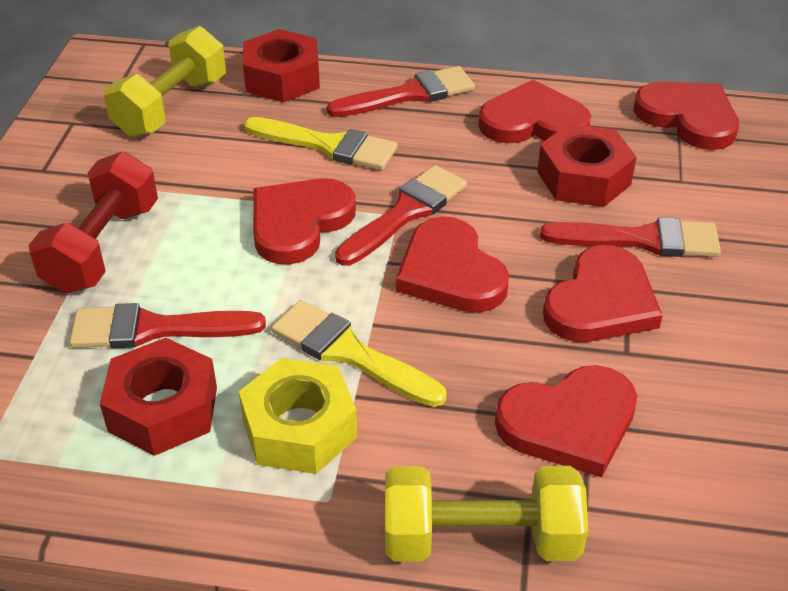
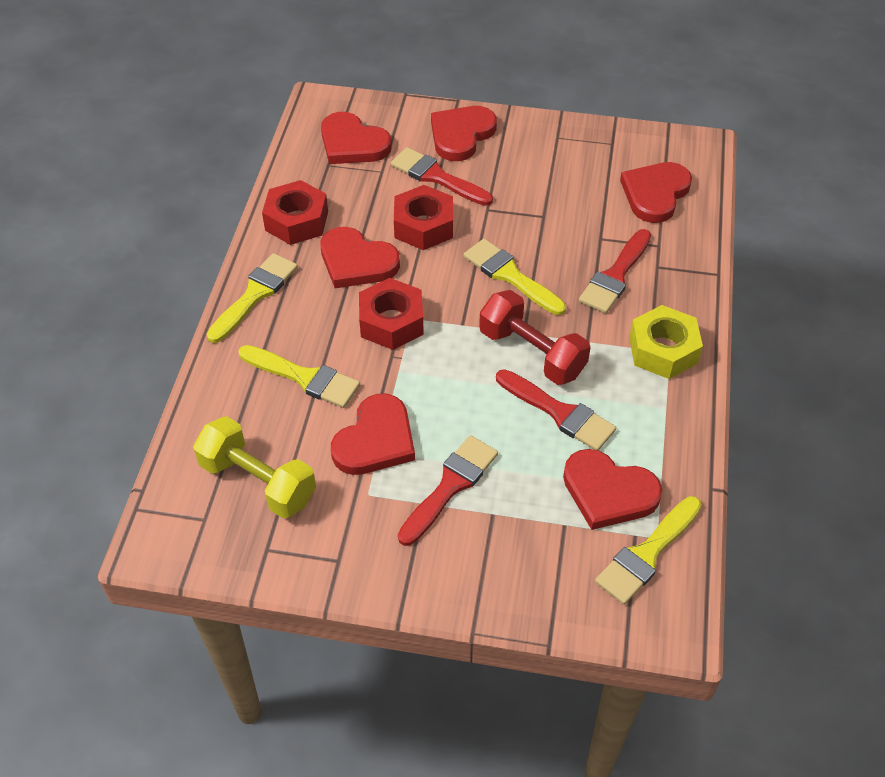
yellow brush: [244,117,398,170] [271,300,447,407] = 2 -> [207,253,298,343] [238,345,360,408] [464,239,566,315] [595,496,702,605] = 4
yellow dumbbell: [104,26,226,137] [385,466,588,561] = 2 -> [193,416,316,518] = 1

